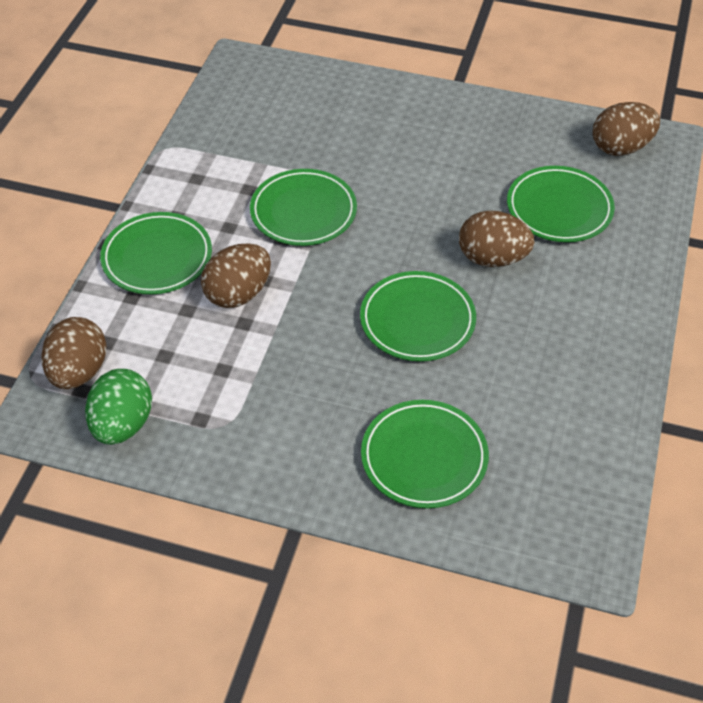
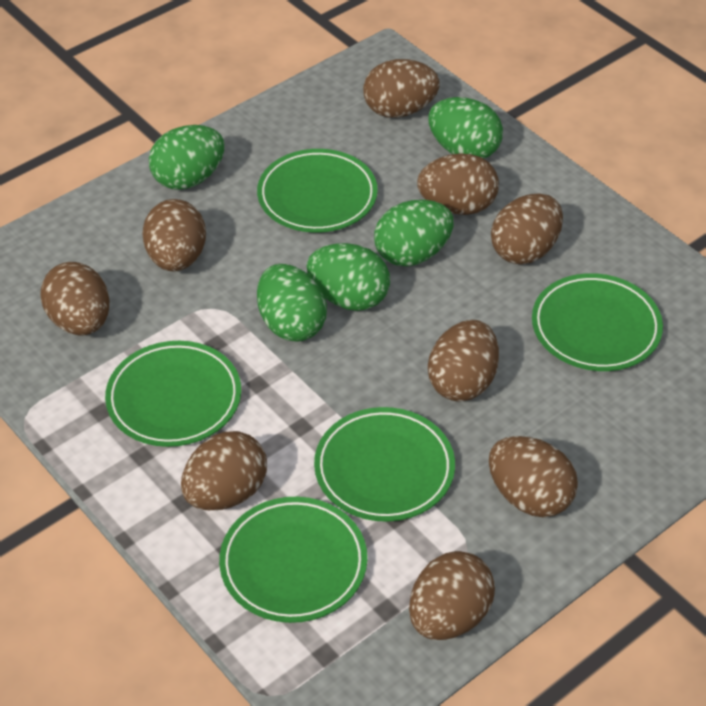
brown egg: [41,317,107,389] [201,243,271,308] [459,211,535,267] [593,102,660,156] = 4 -> [40,262,109,335] [143,199,206,272] [181,431,267,510] [363,59,440,118] [409,551,495,640] [417,153,499,215] [428,320,499,402] [489,436,578,517] [491,193,563,265] = 9
green egg: [85,369,152,445] = 1 -> [149,125,224,189] [257,264,327,341] [307,243,390,311] [374,200,454,266] [429,97,503,159] = 5

